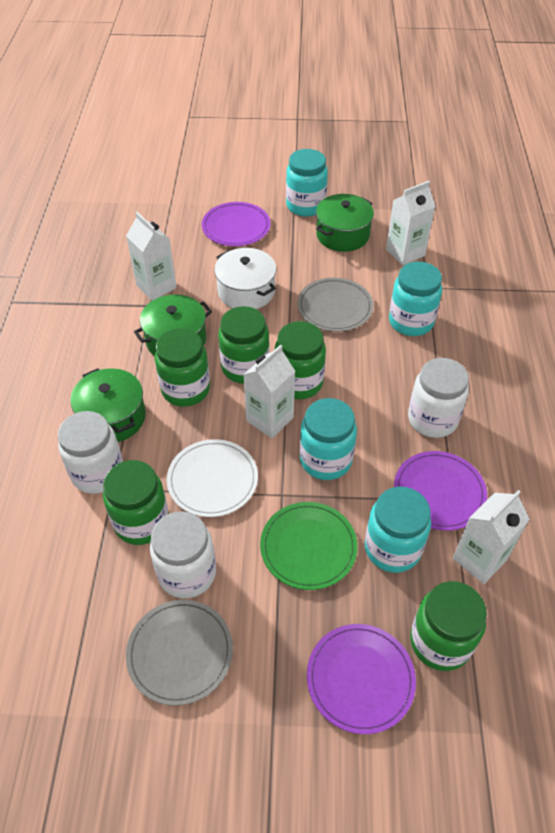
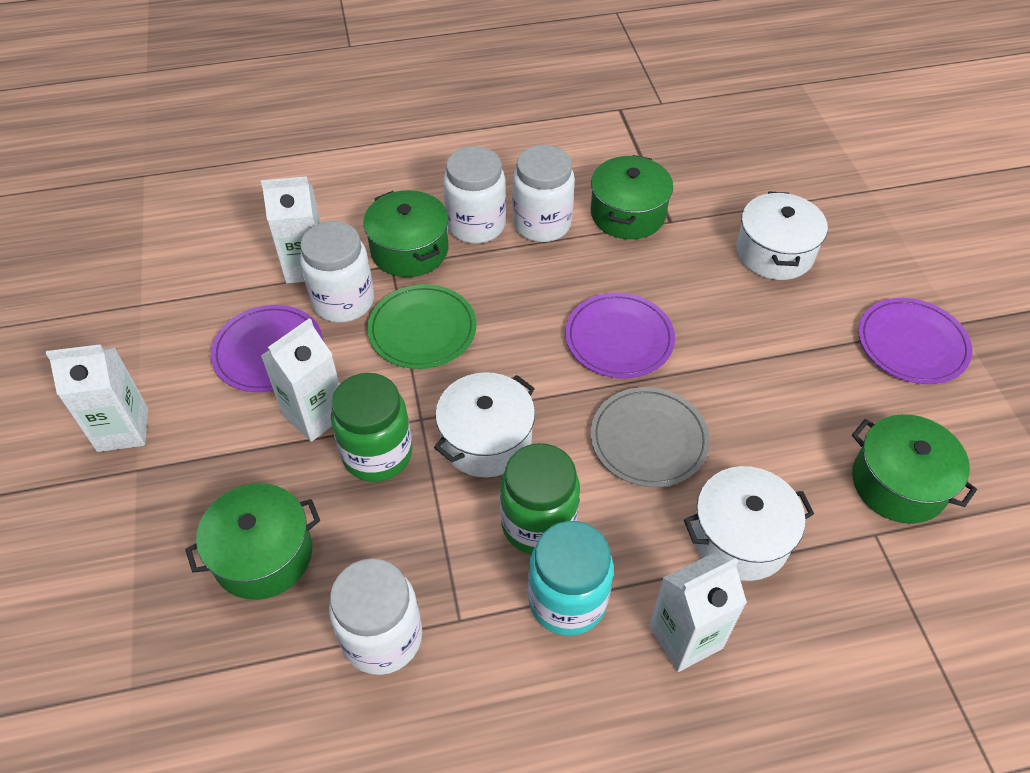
green jar: [103,460,169,545] [155,328,210,407] [218,306,270,384] [274,321,326,399] [410,581,487,671] = 5 -> [331,373,412,482] [500,443,580,554] = 2
green pot: [71,368,146,442] [134,294,212,356] [316,194,374,252] = 3 -> [185,483,320,600] [363,190,448,277] [591,155,673,239] [852,414,977,524] = 4
grey plate: [126,600,233,706] [297,278,373,332] = 2 -> [591,387,710,488] = 1
turquoise jar: [286,149,328,217] [300,398,357,480] [365,487,431,573] [389,262,442,336] = 4 -> [528,521,614,636] = 1
white jar: [58,411,123,494] [150,511,216,599] [408,358,469,438] = 3 -> [300,221,374,323] [329,558,422,675] [443,146,506,244] [512,145,575,242] = 4
white plate: [167,439,258,517] = 1 -> none = 0
white pot: [214,248,276,309] = 1 -> [434,372,535,477] [684,466,814,581] [736,192,828,280] = 3

